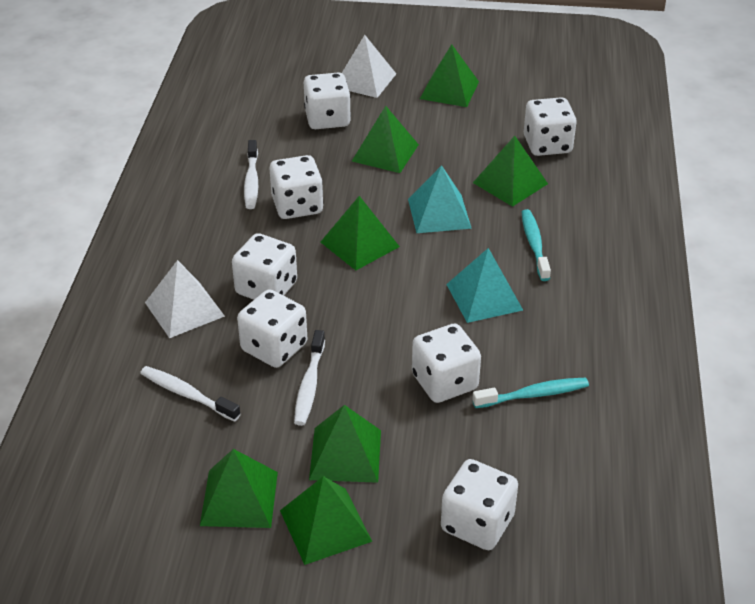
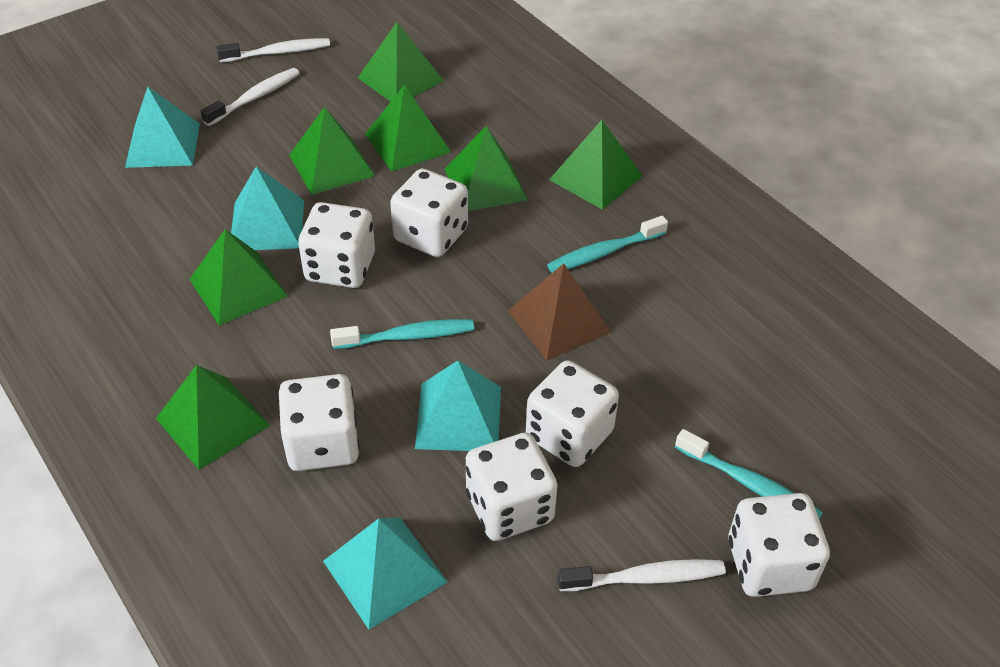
brown pyramid: none = 0 -> [508,263,611,361] = 1
turquoise pyramid: [408,165,472,233] [446,248,523,323] = 2 -> [125,87,200,168] [231,167,304,250] [323,517,448,630] [415,360,501,451] = 4
turquoise toothbrush: [472,378,589,408] [522,209,551,281] = 2 -> [330,319,474,349] [547,216,668,273] [675,429,823,519] = 3
white dice: [232,233,297,300] [237,289,307,368] [270,155,323,219] [304,72,351,129] [412,324,481,403] [441,459,518,550] [524,97,577,156] = 7 -> [279,374,359,471] [298,202,375,288] [390,169,468,257] [466,433,558,541] [526,360,619,467] [728,493,830,597] = 6
white pyramid: [145,260,225,338] [342,35,396,98] = 2 -> none = 0

